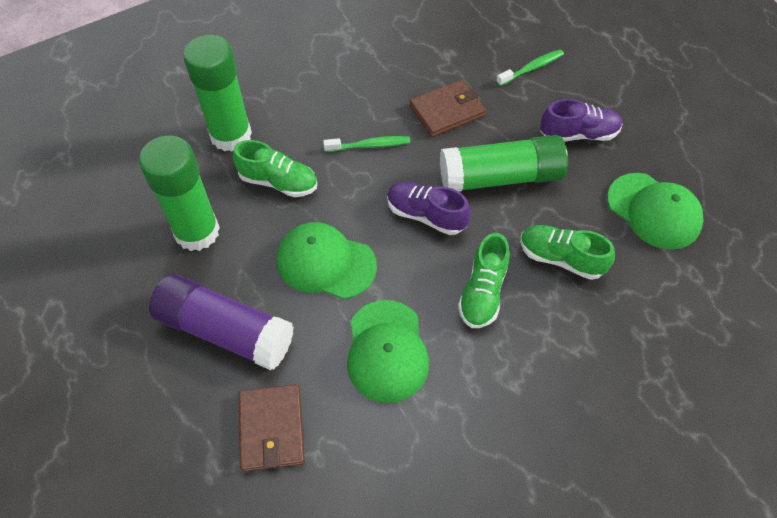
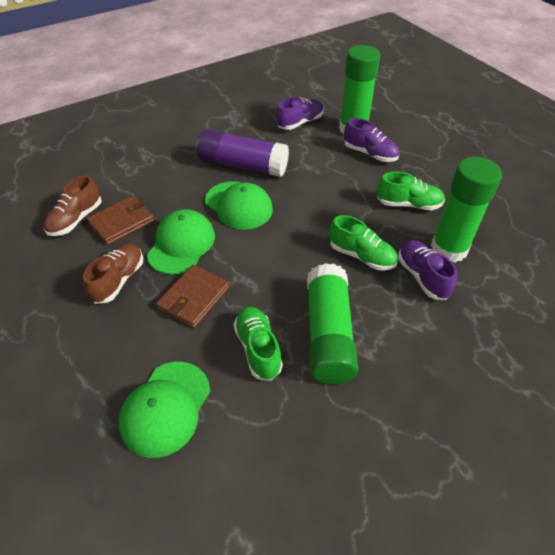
brown shoe: none = 0 -> [44,175,102,236] [83,243,143,304] = 2
green toothbrush: [323,136,410,152] [496,50,564,86] = 2 -> none = 0
purple shoe: [387,182,471,235] [540,99,623,142] = 2 -> [276,97,324,130] [344,118,399,162] [398,240,457,300] = 3

